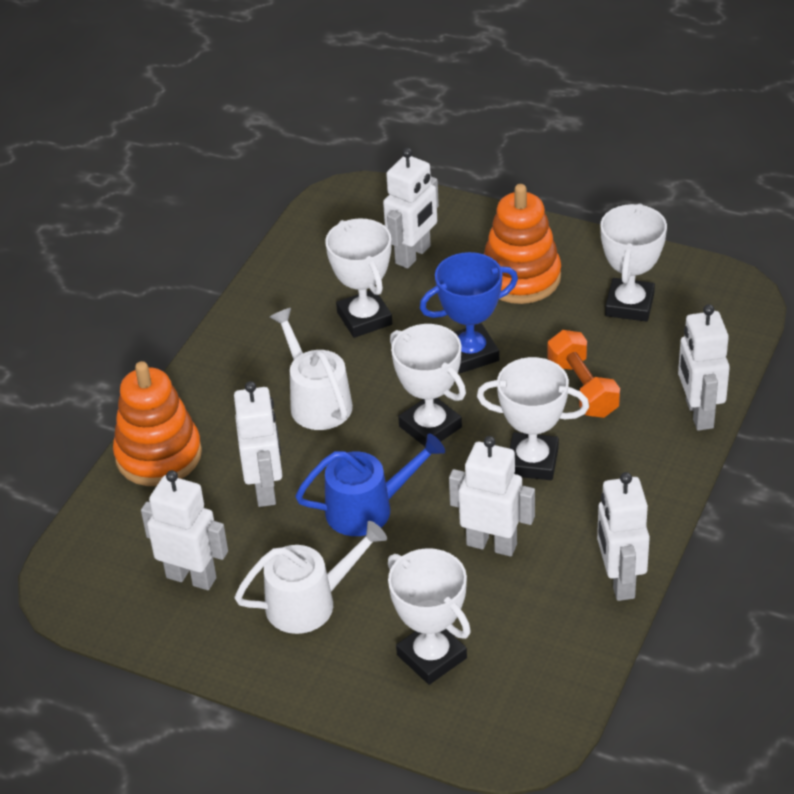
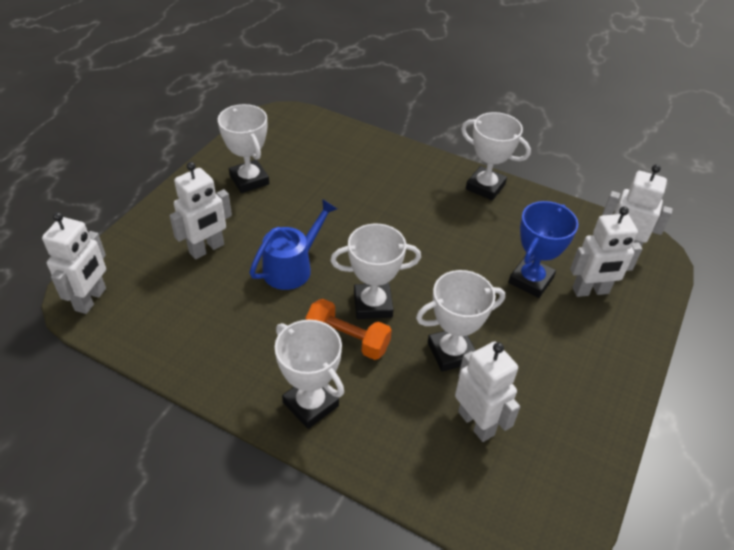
orange stacking toy: [113,361,202,486] [484,184,561,304] = 2 -> none = 0
white robot: [141,470,228,590] [234,381,282,507] [383,148,439,269] [449,436,535,556] [597,472,650,601] [678,304,730,431] = 6 -> [42,212,106,314] [169,162,232,259] [455,341,520,442] [570,206,642,297] [602,164,673,247] = 5
white watering can: [234,521,387,634] [270,308,353,430] = 2 -> none = 0

